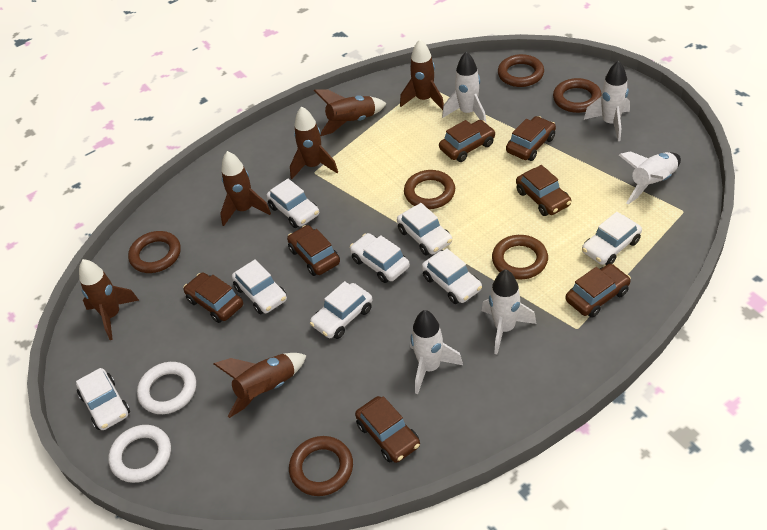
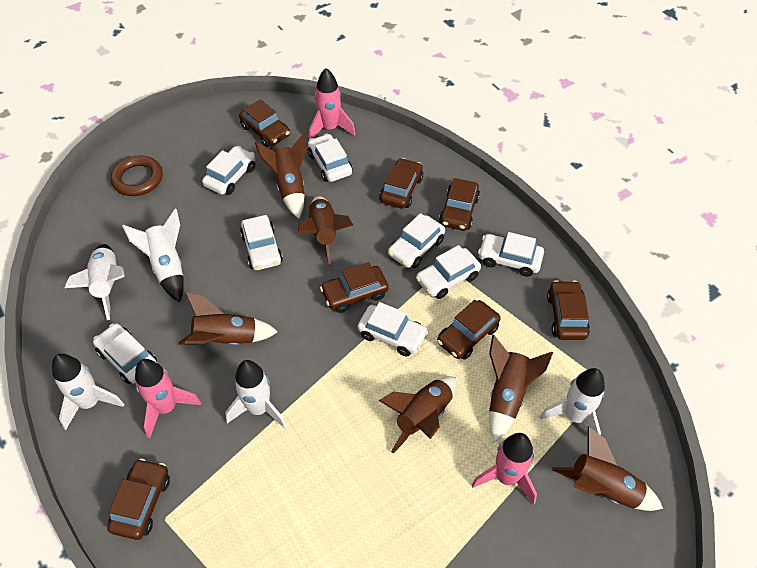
brown ring: [128,231,181,273] [289,436,353,496] [404,170,455,209] [492,235,548,279] [498,54,544,87] [553,78,601,113] = 6 -> [110,155,163,196] = 1
pink rocket: none = 0 -> [135,359,201,438] [309,68,355,139] [472,433,537,505] = 3
white ring: [108,425,171,483] [137,362,196,414] = 2 -> none = 0

